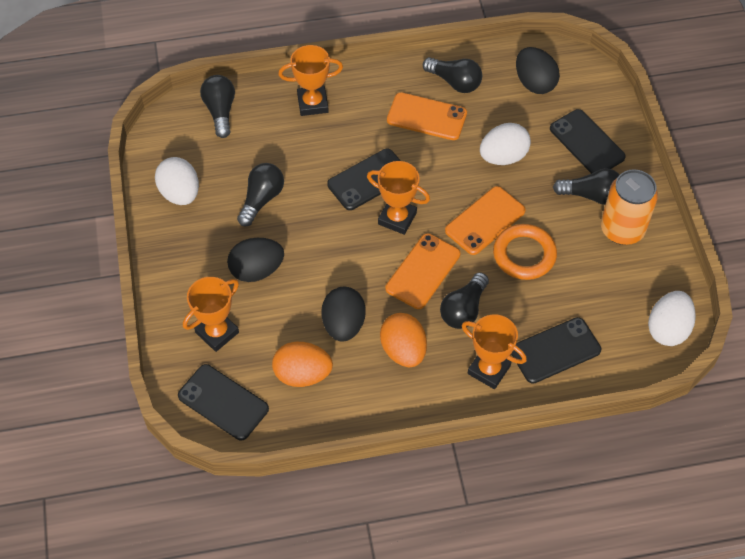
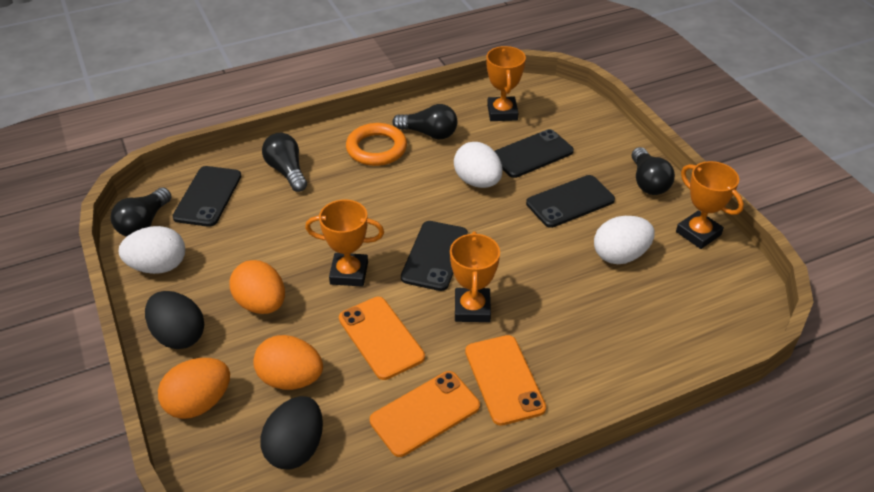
black egg: [227,238,284,282] [321,287,366,341] [516,47,560,94] = 3 -> [145,291,204,349] [260,396,323,470] = 2
black light bulb: [200,75,235,138] [237,163,284,227] [423,57,482,93] [440,272,489,329] [553,169,620,205] = 5 -> [111,187,171,237] [262,133,307,192] [392,104,457,139] [632,147,675,195] = 4
orange can: [601,169,658,245] = 1 -> none = 0
orange egg: [272,342,333,387] [380,313,427,367] = 2 -> [158,358,230,419] [230,260,285,314] [253,335,323,390] = 3

